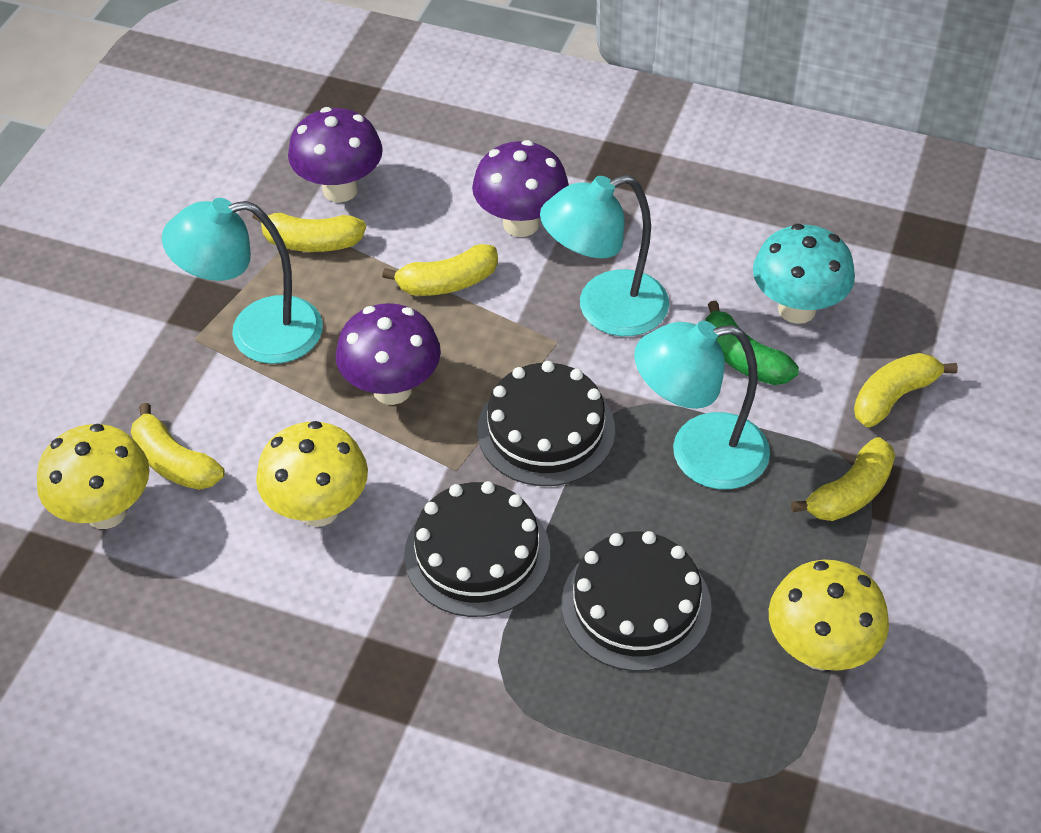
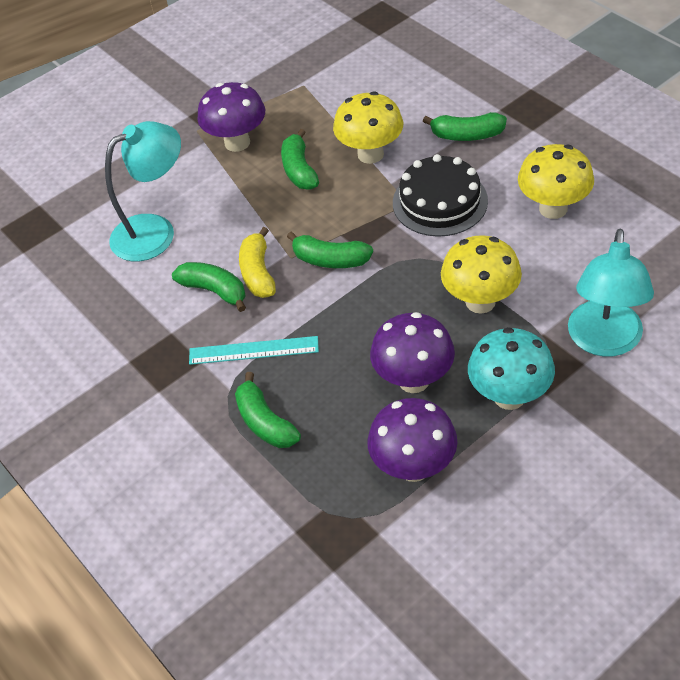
black cake: [404,481,550,617] [477,361,615,486] [562,531,712,671] = 3 -> [393,154,488,237] = 1
green banana: [705,301,799,385] = 1 -> [172,262,246,312] [235,372,301,448] [281,129,319,189] [287,232,373,268] [423,112,507,141] = 5
turquoise lamp: [162,198,323,364] [540,175,669,336] [634,321,770,489] = 3 -> [105,121,181,261] [568,229,654,357] = 2
turquoise ruler: none = 0 -> [189,336,319,365] = 1
yellow banana: [131,403,225,490] [253,213,366,252] [382,244,498,296] [791,437,895,521] [854,353,958,427] = 5 -> [239,227,276,298] = 1

